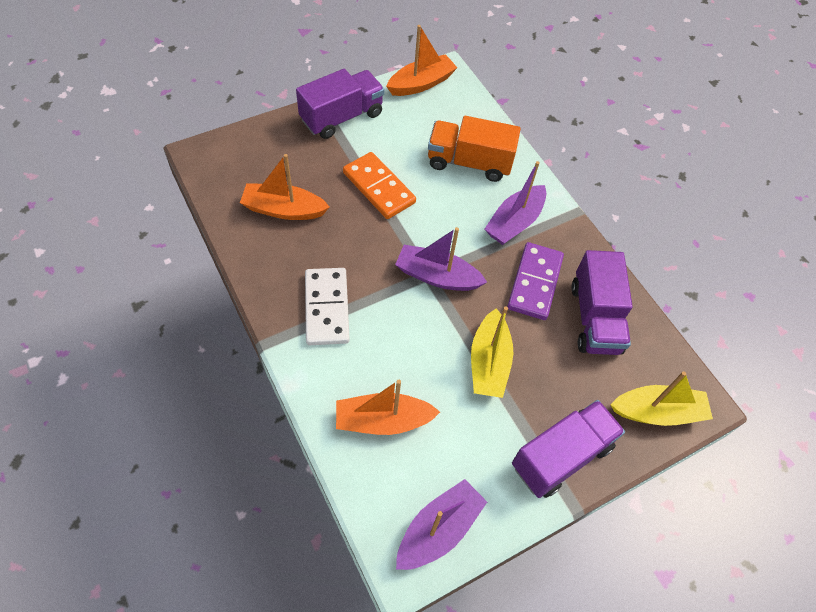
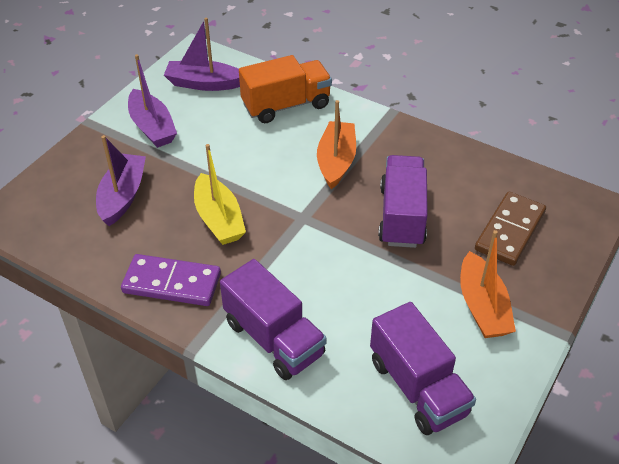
brown domino: none = 0 -> [475,192,546,266] = 1
orange boat: [240,154,330,220] [336,380,440,435] [386,25,457,96] = 3 -> [317,100,356,189] [460,230,516,338] = 2
orange domino: [343,152,416,219] = 1 -> none = 0
white domino: [305,268,350,345] = 1 -> none = 0
yellow boat: [471,307,513,398] [610,371,713,426] = 2 -> [194,144,246,245] = 1

